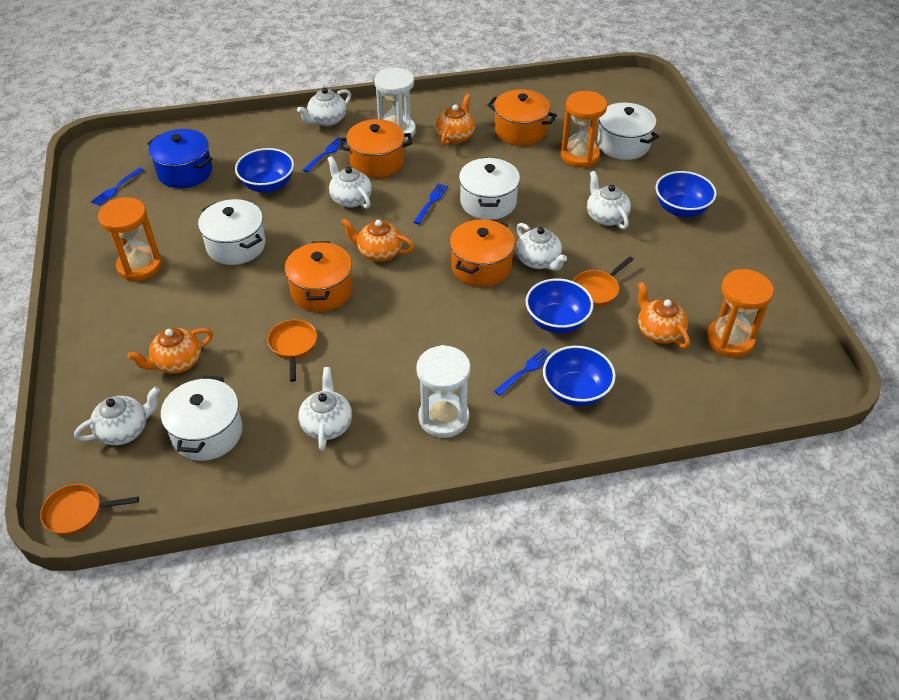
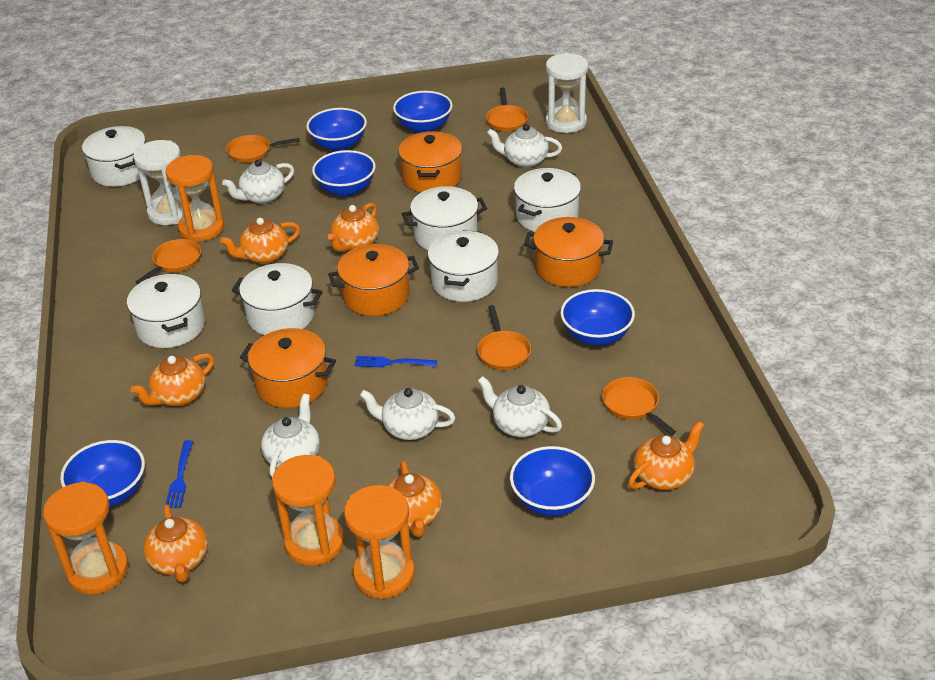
blue bowl: [235,148,294,193] [525,279,594,333] [543,346,616,406] [655,171,717,217] = 4 -> [60,440,145,507] [306,108,367,151] [312,150,375,197] [393,91,453,133] [510,446,595,516] [560,289,635,346] = 6
blue fork: [91,168,144,206] [303,138,347,172] [414,183,448,224] [494,348,551,396] = 4 -> [165,440,193,508] [354,356,437,367] = 2
blue pot: [147,129,213,188] = 1 -> none = 0
orange hourglass: [98,197,162,281] [561,91,607,167] [707,269,774,357] = 3 -> [43,482,129,594] [165,155,224,242] [272,455,345,566] [344,485,415,599] = 4
orange pan: [40,484,139,535] [267,319,317,382] [573,256,634,306] = 3 -> [136,239,201,284] [226,135,300,162] [477,305,531,370] [486,87,529,131] [602,377,676,435] = 5
orange teapot: [127,328,213,374] [341,218,414,262] [435,94,475,146] [638,282,690,348] = 4 -> [131,353,214,406] [143,504,208,582] [220,218,300,264] [328,203,379,252] [387,461,442,537] [628,421,704,490] = 6
white pot: [161,375,243,461] [198,199,266,265] [459,158,520,220] [597,103,659,160] = 4 -> [82,126,146,187] [127,274,205,348] [231,263,322,335] [402,186,487,250] [428,230,499,302] [514,168,581,232] = 6
white teapot: [74,387,160,445] [297,87,351,126] [298,367,352,451] [327,156,372,209] [516,223,567,271] [587,171,631,229] = 6 -> [222,160,294,204] [261,394,320,477] [360,388,455,440] [478,376,562,437] [487,124,562,168] = 5

